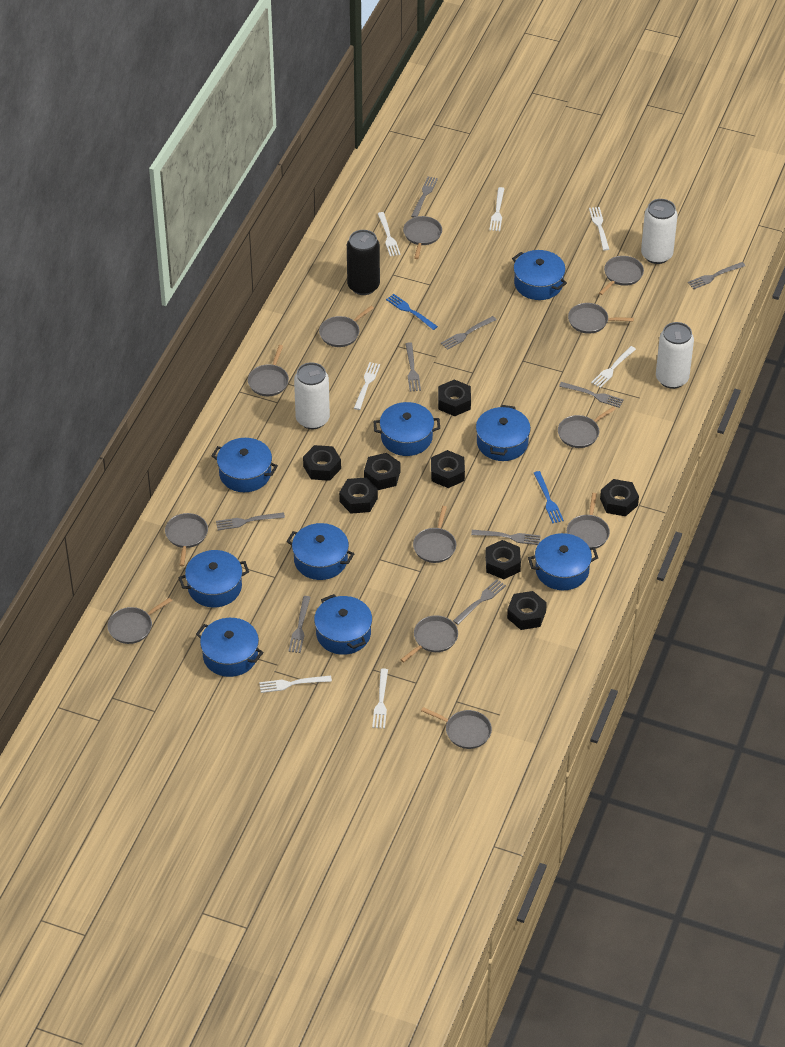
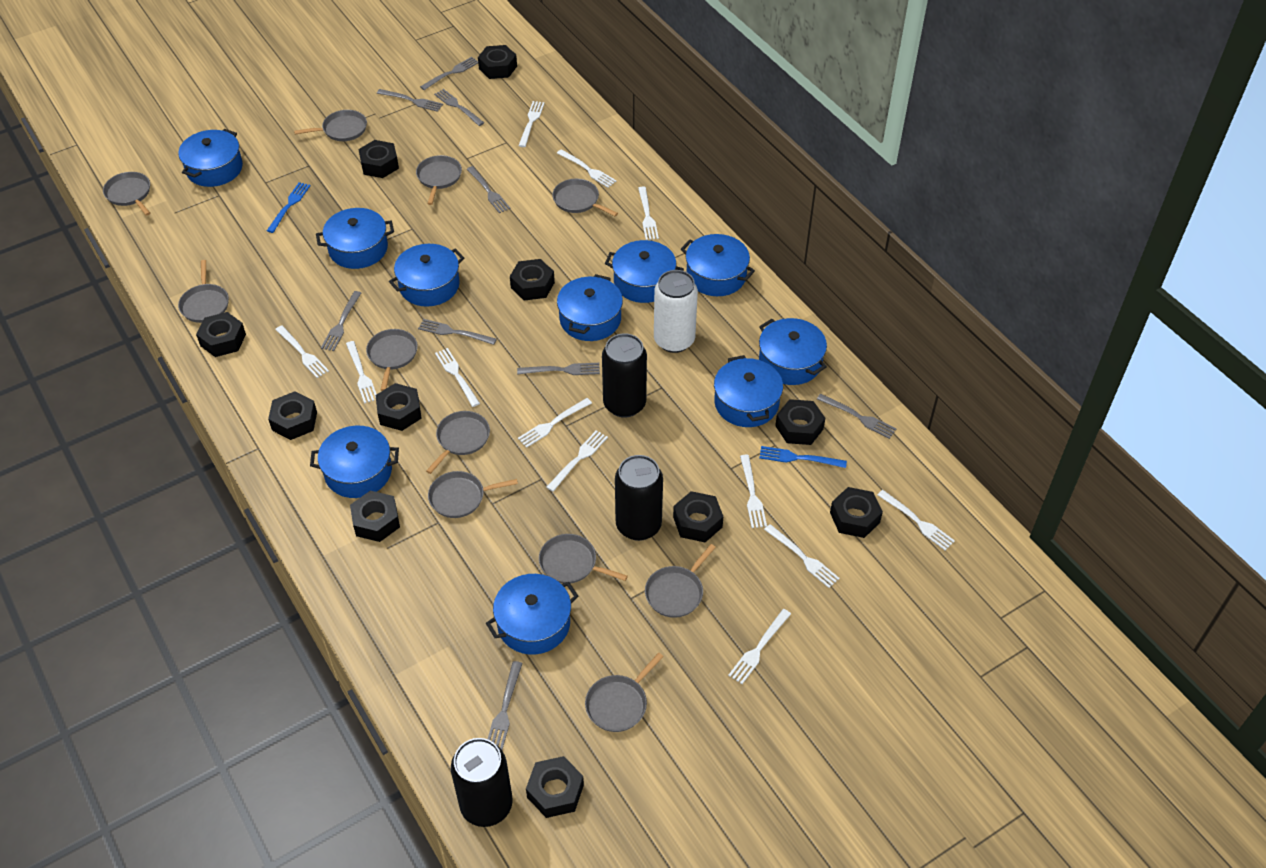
black can: [347,230,380,295] = 1 -> [451,738,513,827] [602,333,647,418] [615,455,663,541] = 3
black nut: [303,445,341,481] [339,477,378,514] [364,453,401,490] [431,450,465,488] [438,379,471,416] [485,540,521,579] [507,591,547,630] [600,479,639,516] = 8 -> [196,312,246,357] [268,391,317,440] [350,491,400,542] [358,140,399,178] [375,383,422,431] [478,45,517,79] [510,259,555,300] [526,756,584,818] [673,491,723,542] [775,399,825,445] [830,487,883,538] = 11
blue pot: [178,550,249,607] [196,618,264,677] [211,438,278,492] [287,523,354,580] [314,594,372,655] [374,402,440,456] [476,405,531,461] [512,250,567,300] [528,533,598,590] = 9 -> [178,129,243,187] [310,425,399,498] [316,208,394,269] [389,244,464,307] [486,574,578,655] [557,274,623,341] [605,240,684,303] [681,234,755,296] [714,355,783,427] [759,318,827,385] = 10
grey pan: [107,598,172,644] [165,513,208,566] [248,345,289,396] [319,306,374,347] [400,615,458,662] [403,216,442,259] [413,506,456,563] [421,707,492,749] [558,407,616,448] [567,493,610,549] [568,303,634,334] [599,256,644,295] = 12 -> [103,172,150,216] [178,260,229,323] [294,110,367,141] [366,329,418,391] [416,155,462,205] [426,411,490,474] [428,471,518,518] [539,534,628,583] [552,179,618,216] [585,653,664,732] [645,544,716,618] = 11
white can: [294,362,330,429] [641,199,678,264] [656,322,694,389] = 3 -> [654,270,698,353] = 1
white fork: [259,675,332,693] [354,362,380,410] [372,669,388,729] [378,212,401,256] [489,187,505,231] [589,207,609,250] [591,346,636,388] = 7 -> [275,325,329,378] [346,341,377,404] [435,348,480,407] [518,101,545,147] [518,398,592,448] [546,430,608,492] [557,149,617,188] [638,186,659,240] [728,609,791,684] [740,455,767,528] [764,524,840,588] [877,490,955,550] = 12

